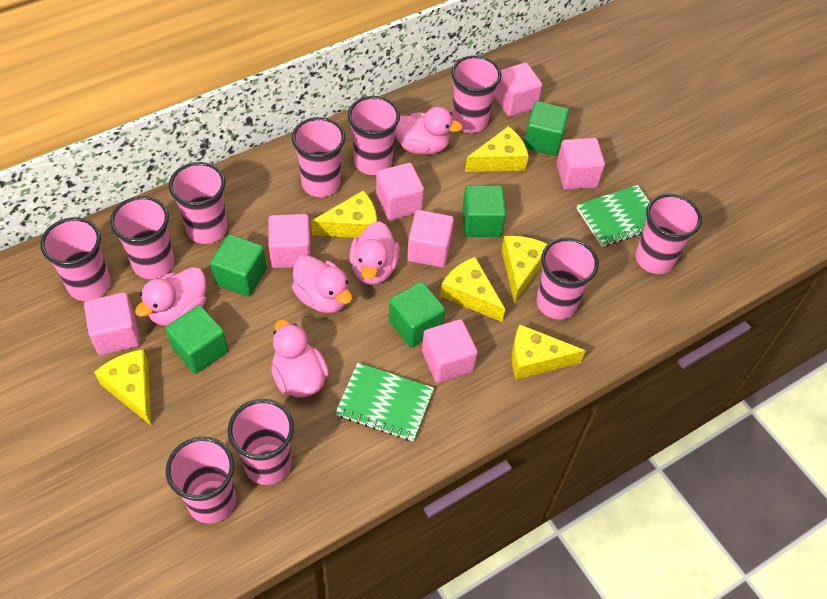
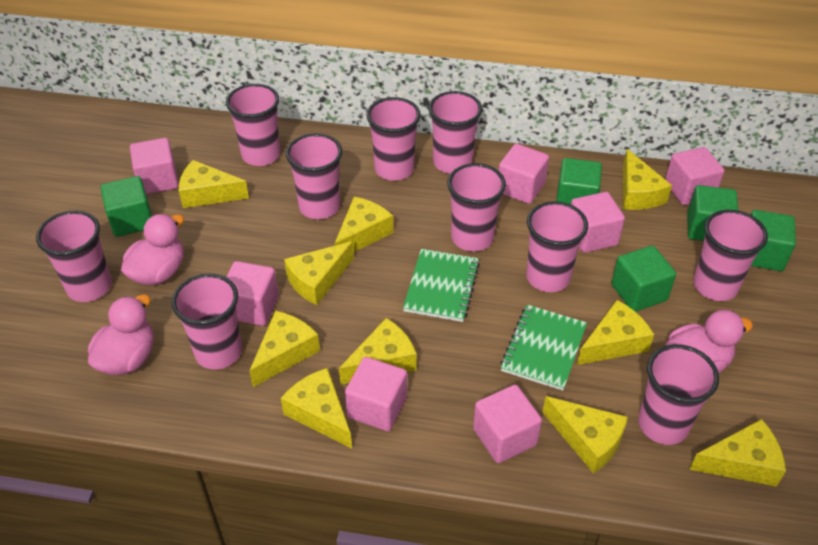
pink duck: [135,267,206,326] [271,319,329,397] [292,255,352,313] [349,221,400,285] [395,107,463,155] = 5 -> [88,294,153,375] [121,214,184,285] [665,310,753,373] = 3
yellow cheese: [94,349,151,425] [311,190,377,238] [440,257,505,322] [465,126,529,172] [502,236,548,304] [512,324,586,380] = 6 -> [179,160,249,208] [249,311,320,387] [281,368,352,449] [284,241,354,305] [334,197,393,252] [339,318,417,385] [542,396,628,474] [577,300,654,365] [623,149,672,210] [689,419,786,487] = 10

